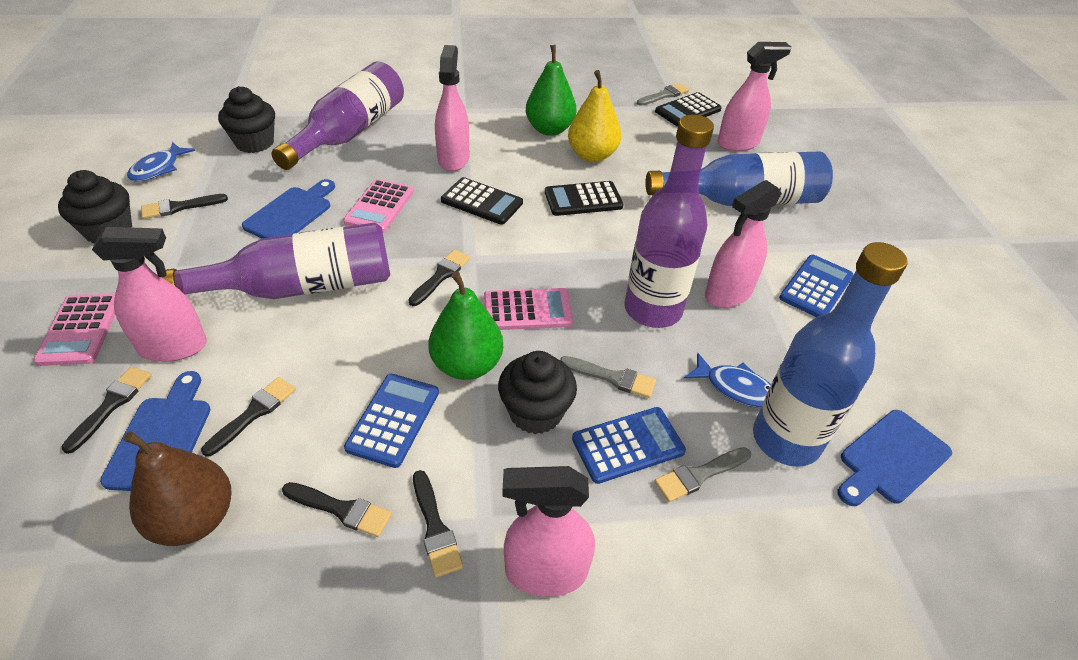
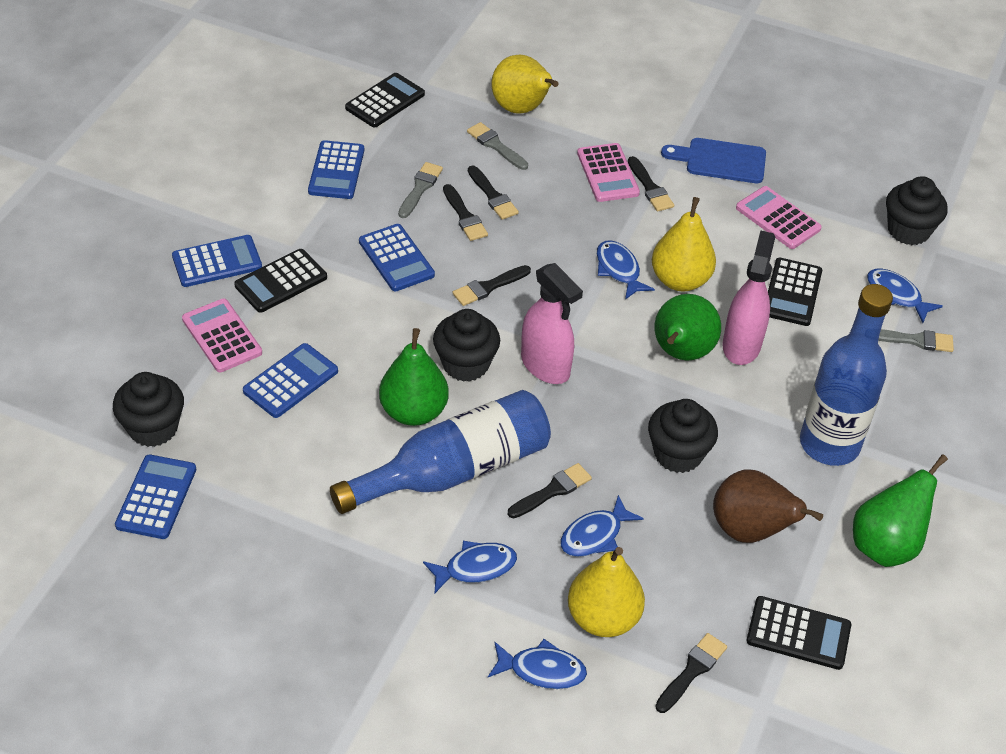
black calculator: [441,177,523,225] [545,181,624,216] [655,92,722,127] = 3 -> [234,249,327,313] [345,73,425,128] [746,596,851,670] [768,258,822,326] = 4
black cupcake: [58,170,132,243] [218,86,275,153] [498,351,577,434] = 3 -> [113,372,184,447] [433,309,500,382] [648,399,718,473] [886,176,948,245] = 4
blue calculator: [344,374,439,468] [572,407,686,484] [779,255,854,317] = 3 -> [115,454,196,539] [172,235,262,287] [243,343,338,418] [308,140,364,199] [359,224,435,291] = 5
blue cutting board: [100,371,210,491] [242,179,335,239] [837,410,952,506] = 3 -> [661,138,766,183] = 1
blue fish: [127,142,195,182] [684,353,771,408] = 2 -> [423,541,517,593] [488,639,587,689] [561,495,644,557] [597,240,655,300] [867,269,943,323] = 5
green pear: [428,272,503,380] [526,45,577,136] = 2 -> [379,328,449,426] [655,294,721,361] [853,454,948,567] = 3
pink spray bottle: [92,227,207,362] [435,45,469,171] [503,466,595,597] [705,180,782,308] [718,42,792,151] = 5 -> [521,263,583,384] [723,230,775,365] = 2
purple bottle: [157,223,390,299] [272,62,404,170] [624,115,714,328] = 3 -> none = 0
yellow pear: [568,70,621,162] = 1 -> [491,55,559,114] [568,547,645,637] [652,197,716,292] = 3

